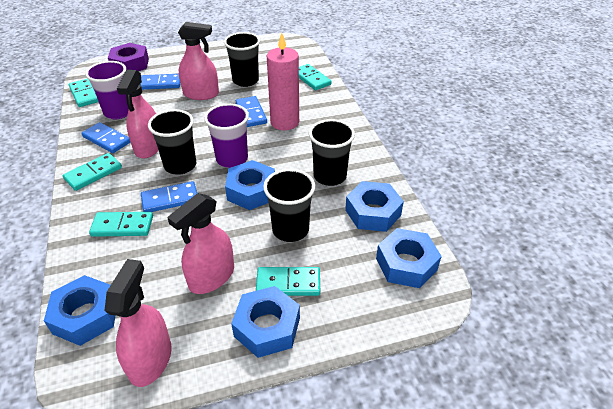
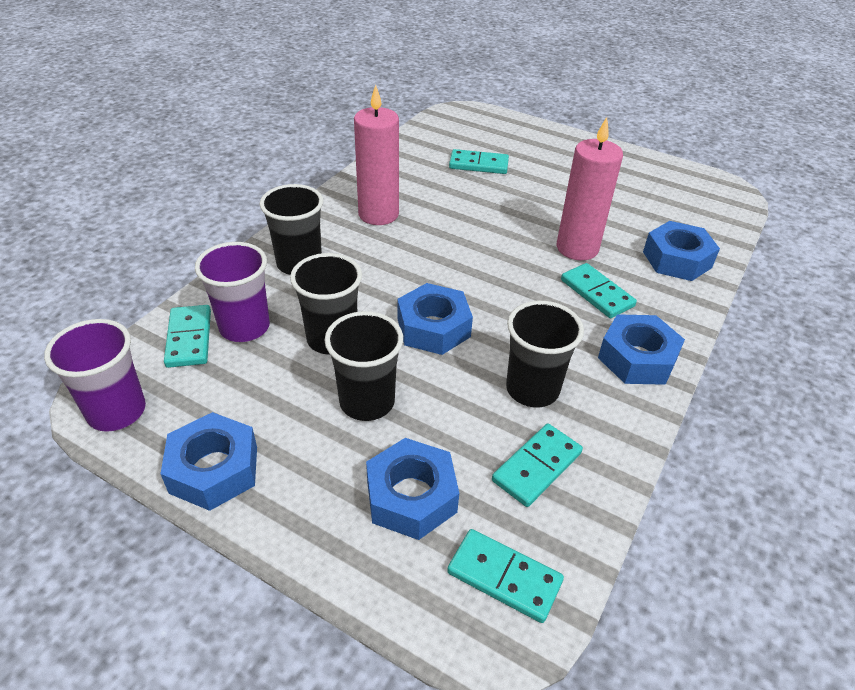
blue domino: [82,122,130,153] [141,74,181,90] [141,181,197,212] [236,96,267,127] = 4 -> none = 0
pink candle: [267,33,299,130] = 1 -> [354,85,399,225] [557,117,623,260] = 2
pink spray bottle: [104,259,172,387] [117,70,159,159] [167,193,234,294] [178,22,219,100] = 4 -> none = 0
purple nut: [108,43,149,71] = 1 -> none = 0

